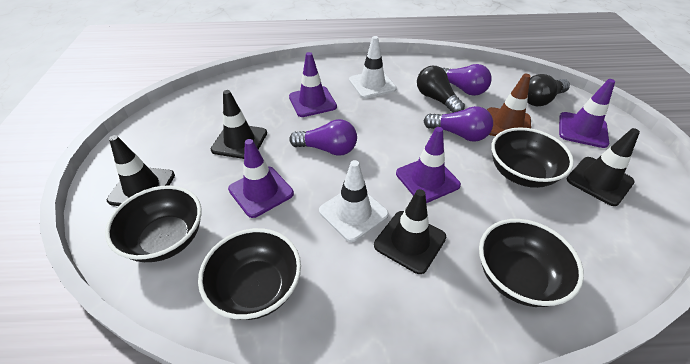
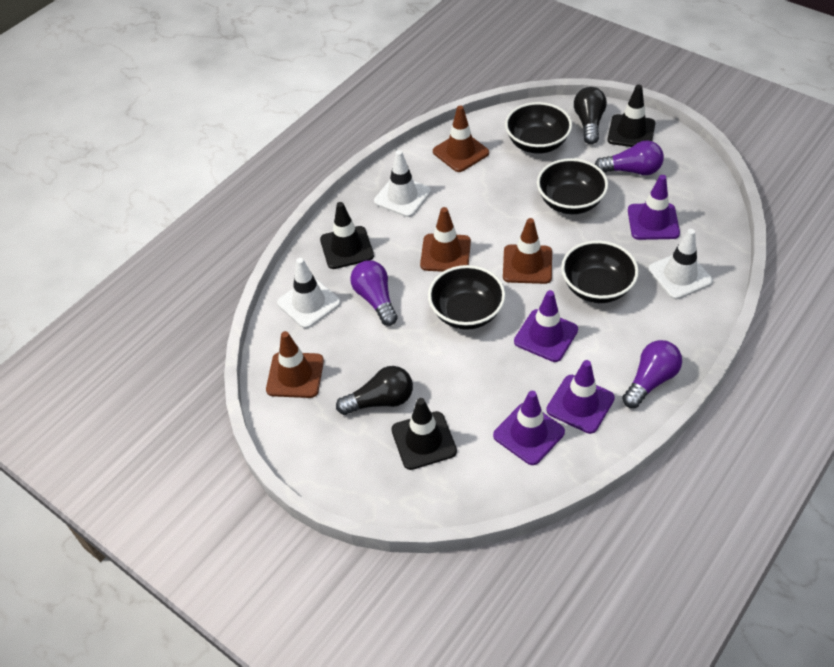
black traffic cone: [107,135,175,206] [211,90,267,159] [374,189,446,274] [567,128,640,206] = 4 -> [320,202,374,269] [391,398,457,470] [607,85,655,147] = 3
brown traffic cone: [487,74,531,136] = 1 -> [266,331,324,398] [420,207,471,272] [433,106,489,172] [503,218,552,284] = 4
white traffic cone: [319,160,389,242] [349,36,397,99] = 2 -> [277,258,341,328] [374,150,431,217] [648,229,713,299] = 3

